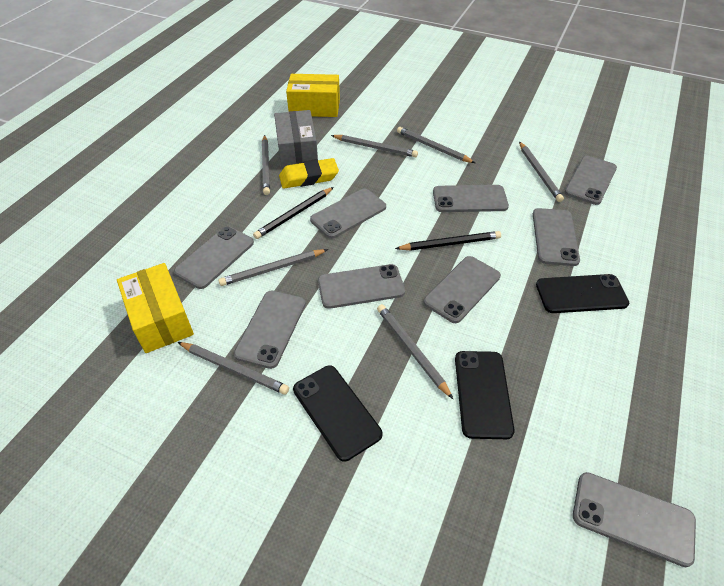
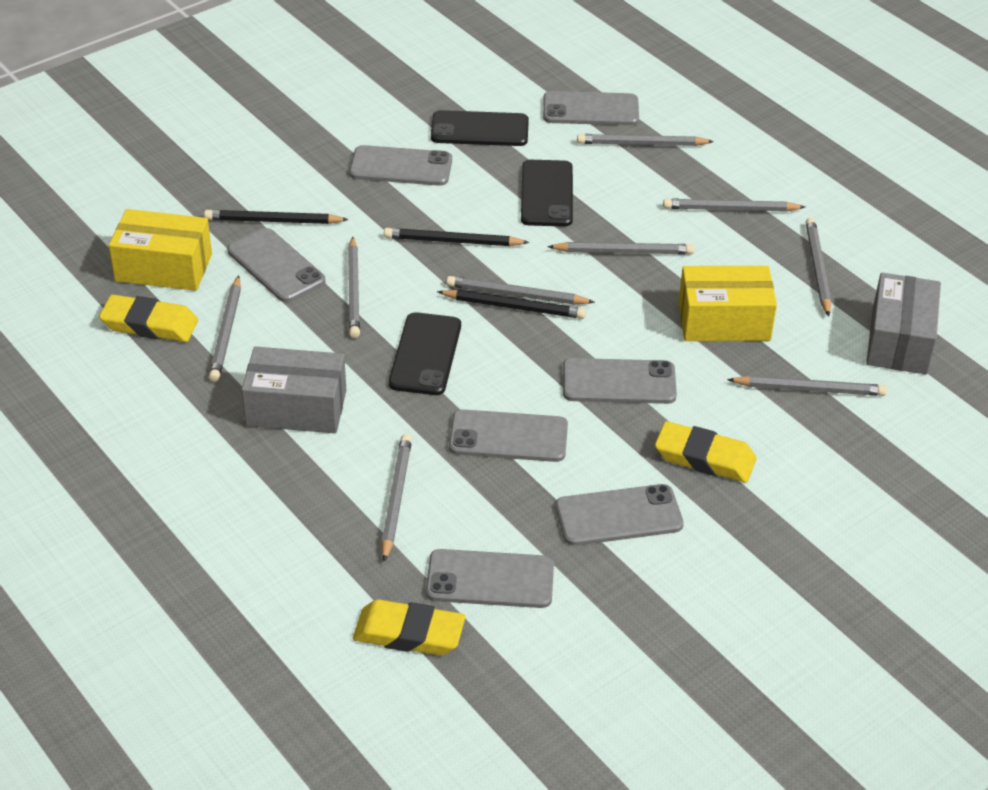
black pencil: [253,187,334,239] [395,231,501,251] = 2 -> [204,210,349,224] [384,228,529,246] [437,290,586,319] = 3
grey box: [274,110,318,169] = 1 -> [242,347,346,433] [866,273,941,375] = 2
grey pencil: [178,342,289,395] [218,249,328,286] [262,135,270,195] [331,135,418,157] [377,304,453,399] [397,127,475,163] [519,142,564,202] = 7 -> [209,275,241,382] [348,236,360,338] [381,434,412,562] [446,276,595,305] [547,242,694,255] [577,134,714,146] [663,198,805,212] [727,376,887,396] [806,218,831,317] = 9
grey phone: [174,226,254,289] [234,291,306,369] [310,189,386,239] [318,264,405,309] [424,256,501,323] [433,185,509,212] [533,208,580,266] [565,156,617,205] [573,472,696,567] = 9 -> [227,228,325,302] [349,145,452,186] [426,549,554,608] [449,409,568,462] [543,91,639,125] [555,484,684,546] [563,358,677,404] = 7
yellow eraser: [279,158,339,189] = 1 -> [99,295,198,342] [353,599,465,655] [655,421,756,483] = 3

